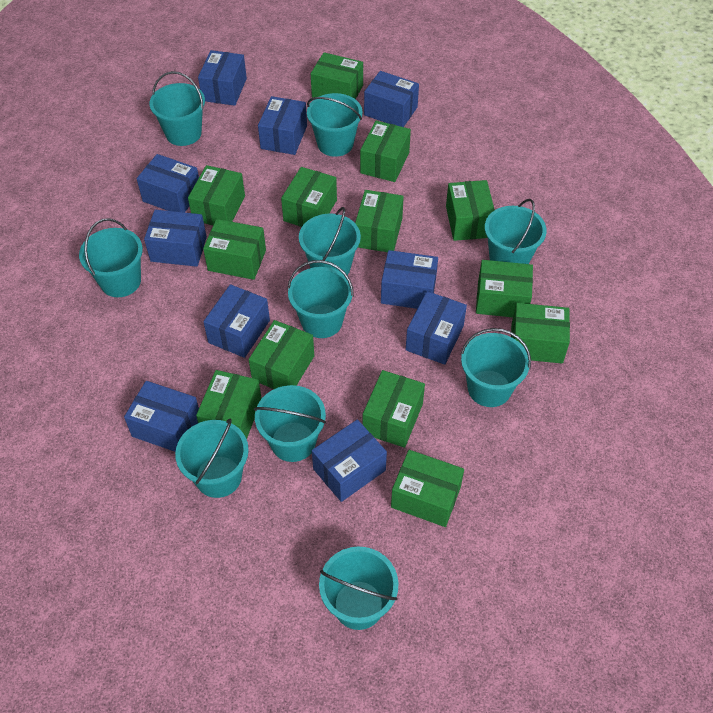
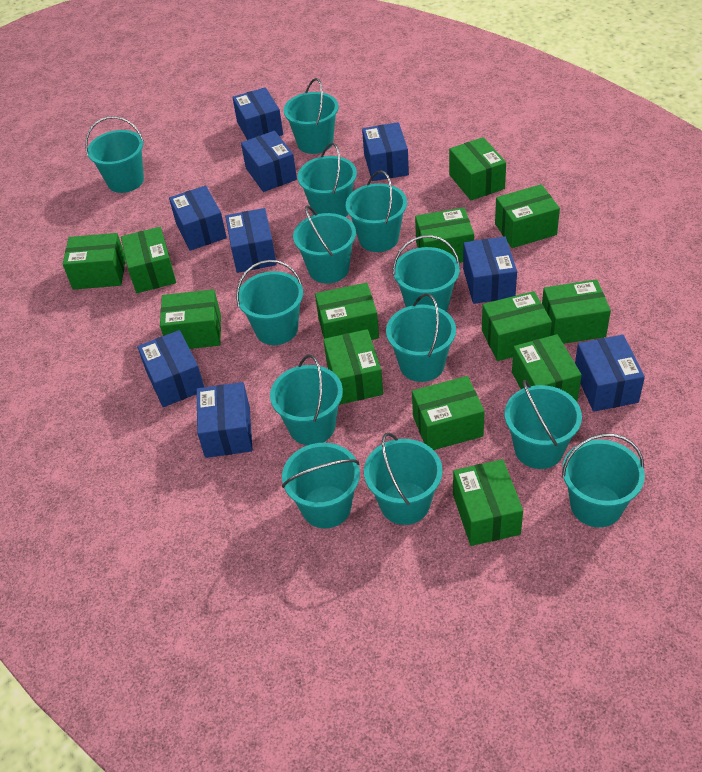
blue box: [124,381,199,452] [137,154,199,213] [144,210,207,267] [198,50,247,106] [203,284,270,358] [258,96,307,155] [312,419,387,502] [364,71,419,127] [381,250,438,309] [406,291,467,365] = 10 -> [137,330,204,407] [169,186,227,251] [197,382,253,458] [225,208,277,273] [232,87,283,140] [241,131,297,192] [362,122,409,181] [463,237,517,304] [575,335,645,412] = 9
turquoise bucket: [79,218,143,297] [149,71,205,146] [175,418,249,498] [254,385,326,462] [287,260,354,338] [299,207,361,275] [307,93,362,157] [319,547,399,630] [461,328,531,407] [485,199,547,264] = 10 -> [85,116,144,193] [236,260,303,345] [270,355,343,445] [282,443,360,528] [284,78,339,154] [293,205,356,284] [298,143,357,217] [346,170,407,252] [364,433,443,525] [386,293,456,382] [393,235,460,311] [505,380,582,469] [562,434,645,527] = 13

